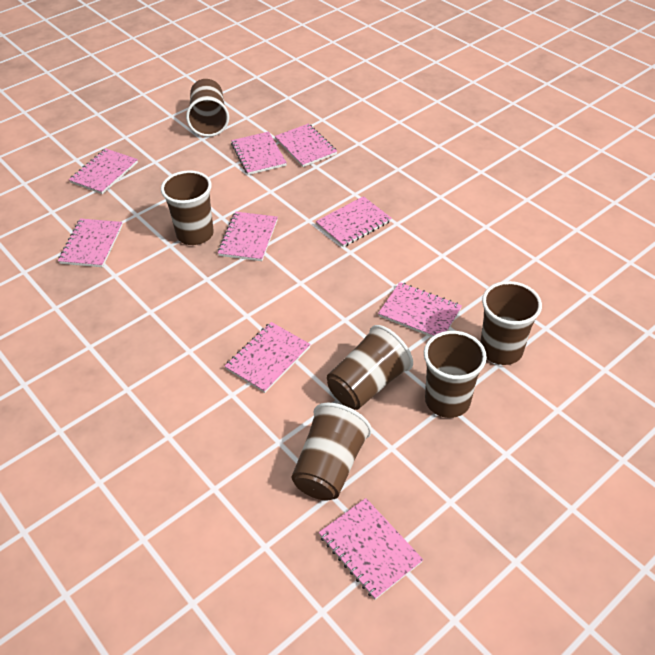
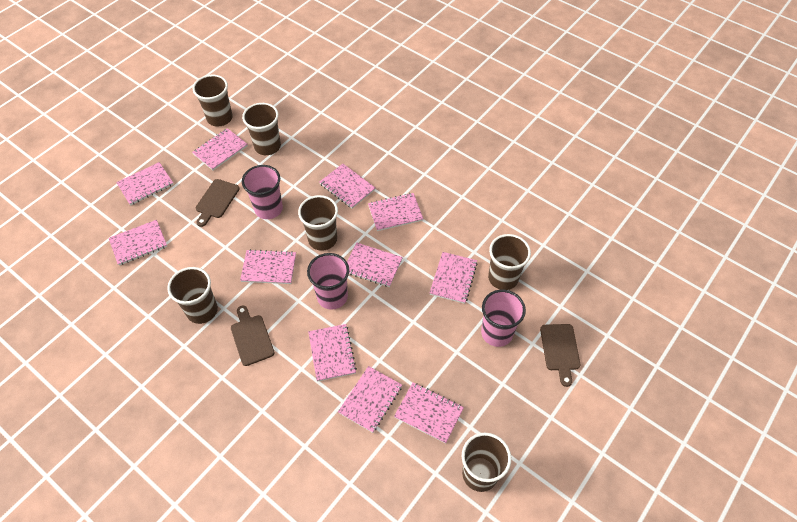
brown cutting board: none = 0 -> [196,179,239,227] [231,306,275,366] [540,324,580,387] = 3
pink cup: none = 0 -> [242,165,283,219] [307,253,349,310] [481,290,526,347] = 3
pink notebook: [58,218,123,267] [69,148,138,194] [218,212,278,261] [225,322,311,393] [231,132,287,175] [275,124,337,167] [316,196,392,247] [319,498,423,600] [378,282,462,337] = 9 -> [109,220,167,266] [116,162,174,205] [192,128,248,170] [240,249,296,284] [308,324,357,382] [320,164,375,209] [338,366,402,433] [347,242,403,287] [368,193,423,231] [394,382,464,444] [430,252,478,304] = 11

